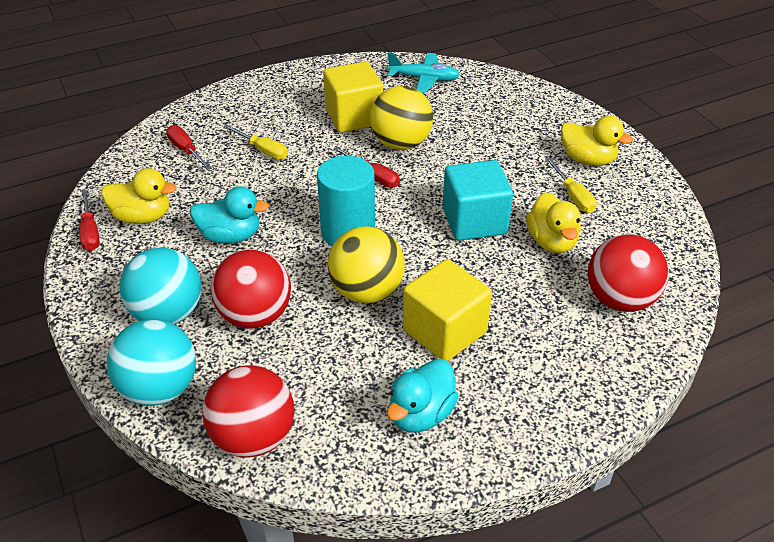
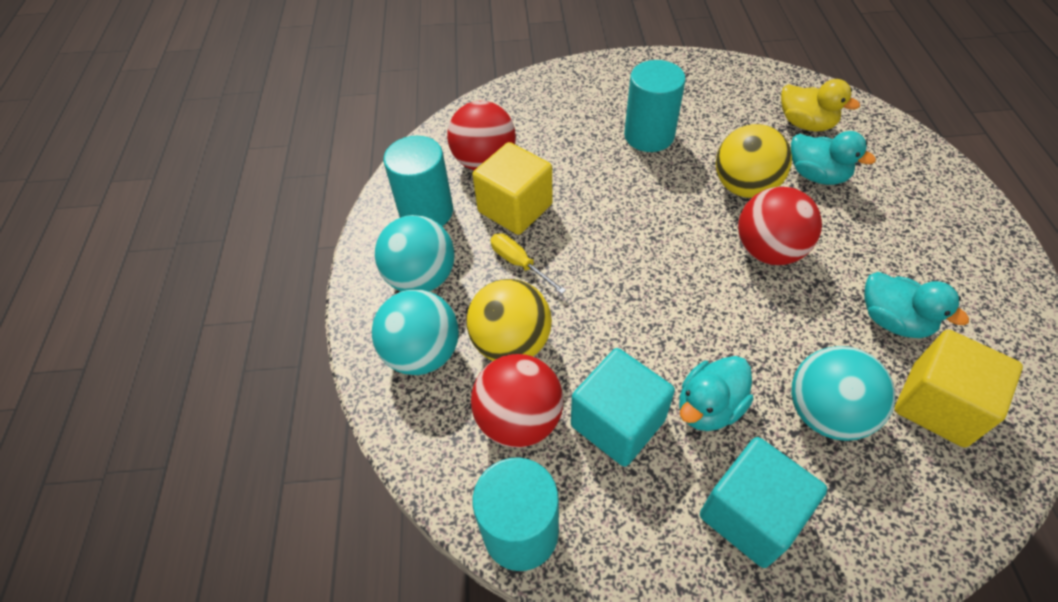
red screwdriver: [79,190,100,251] [166,125,212,170] [333,147,400,188] = 3 -> none = 0
turquoise ball: [106,319,196,406] [119,247,201,324] = 2 -> [372,289,459,375] [375,215,454,292] [791,346,895,441] = 3
turquoise cube: [443,160,513,241] = 1 -> [571,348,675,467] [700,437,827,568] = 2
turquoise cylinder: [317,156,375,246] = 1 -> [383,136,453,226] [472,457,559,571] [624,60,686,152] = 3
turquoise duck: [190,186,269,244] [387,359,459,432] = 2 -> [679,356,754,431] [791,131,876,185] [865,272,969,338] = 3
turquoise plane: [387,52,460,93] = 1 -> none = 0
yellow duck: [101,168,177,224] [526,192,581,253] [561,116,633,166] = 3 -> [781,79,860,131] = 1
yellow screwdriver: [224,125,288,160] [546,158,597,213] = 2 -> [490,233,566,294] = 1

